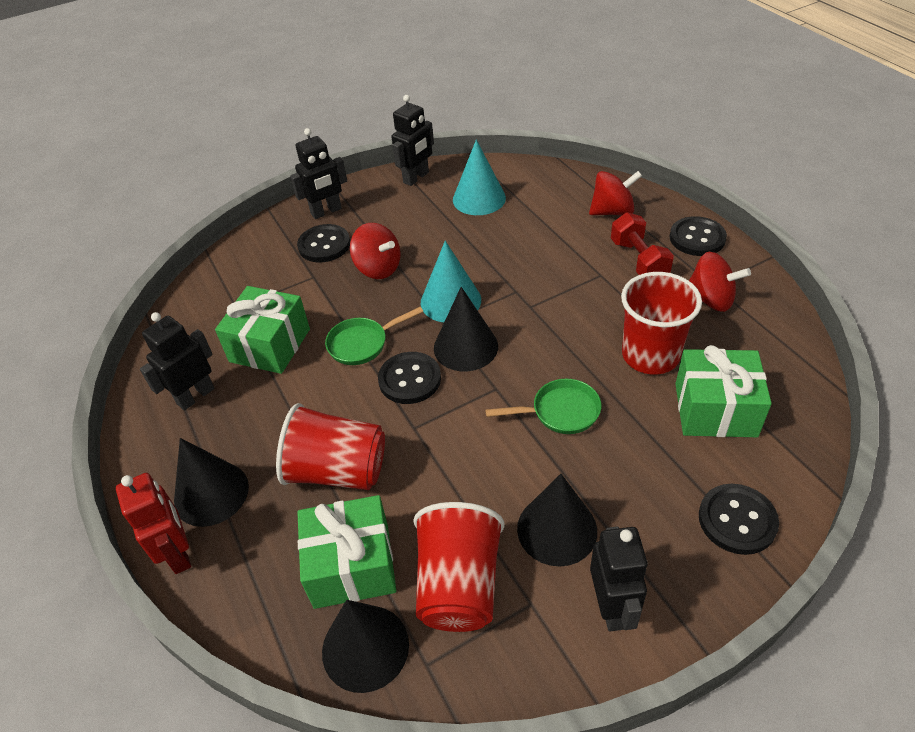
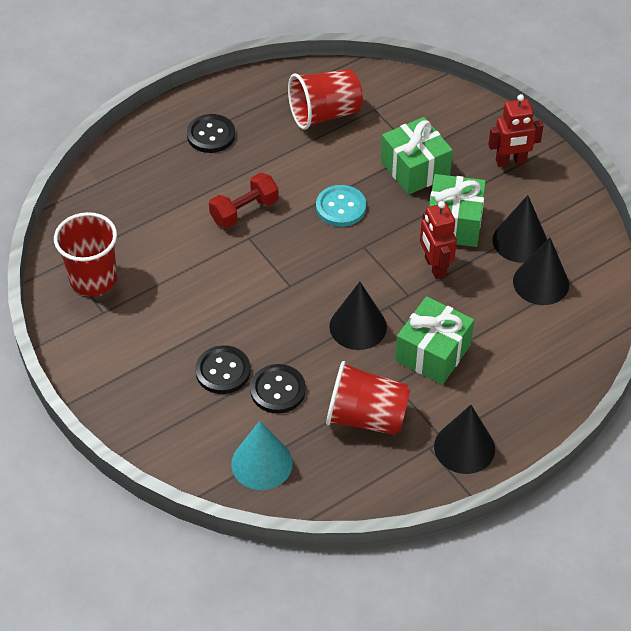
black button: [297,224,350,262] [378,352,441,404] [670,216,727,256] [699,484,779,555] = 4 -> [187,114,235,153] [195,345,251,394] [250,364,306,414] = 3
black robot: [140,312,214,411] [290,128,347,219] [391,95,434,186] [590,527,648,631] = 4 -> none = 0
green pan: [325,307,423,365] [485,379,601,434] = 2 -> none = 0
red robot: [116,473,191,574] = 1 -> [420,201,457,279] [488,94,544,167] = 2
red spinning top: [350,223,401,279] [589,171,642,216] [689,252,751,312] = 3 -> none = 0
turquoise button: none = 0 -> [316,185,366,227] = 1
turquoise cone: [421,241,481,322] [453,140,506,215] = 2 -> [231,421,293,490] = 1

